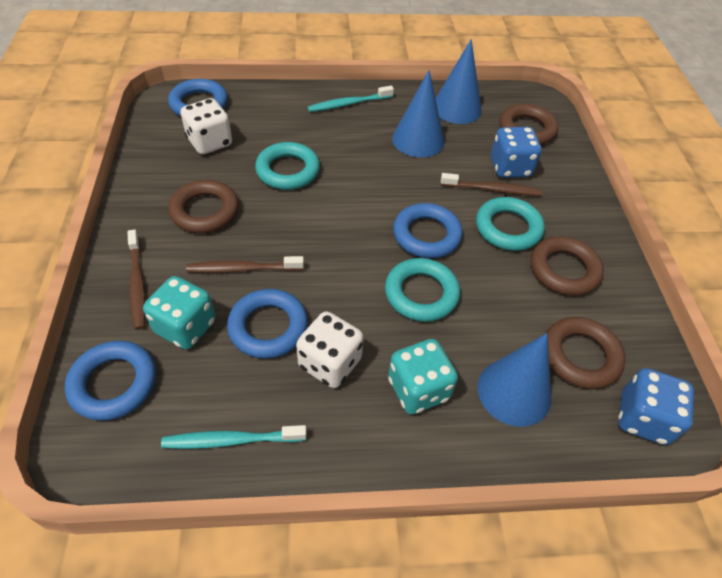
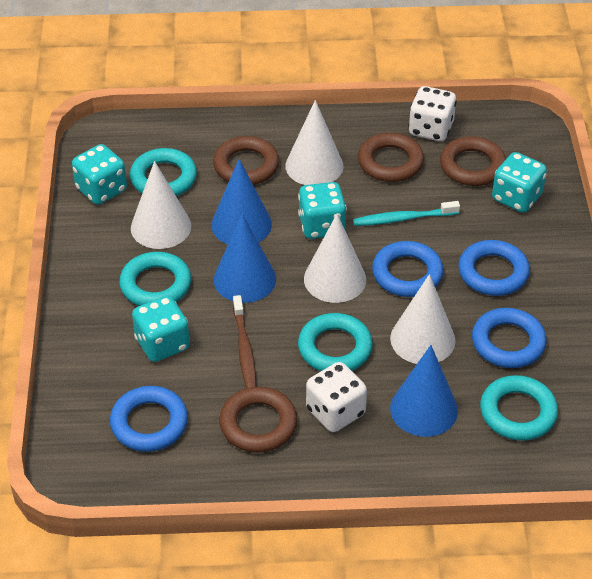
blue dice: [491,127,542,178] [618,368,694,445] = 2 -> none = 0
brown toothbrush: [127,229,146,330] [186,256,304,273] [441,173,542,196] = 3 -> [233,295,256,388] = 1
turquoise dice: [143,276,216,349] [388,339,458,414] = 2 -> [72,144,127,205] [132,296,190,362] [298,182,347,239] [492,152,547,213] = 4
turquoise ring: [255,142,320,190] [385,258,460,322] [476,197,545,251] = 3 -> [119,252,191,306] [130,148,197,196] [298,313,373,371] [480,375,558,441] = 4
turquoise toothbrush: [161,425,307,449] [308,86,394,112] = 2 -> [353,201,460,226] = 1
white cone: none = 0 -> [131,161,191,249] [285,100,344,185] [304,214,366,303] [390,274,456,364] = 4

